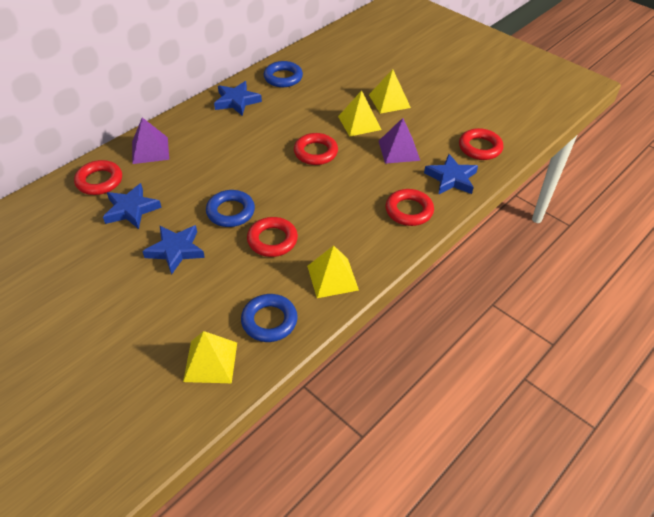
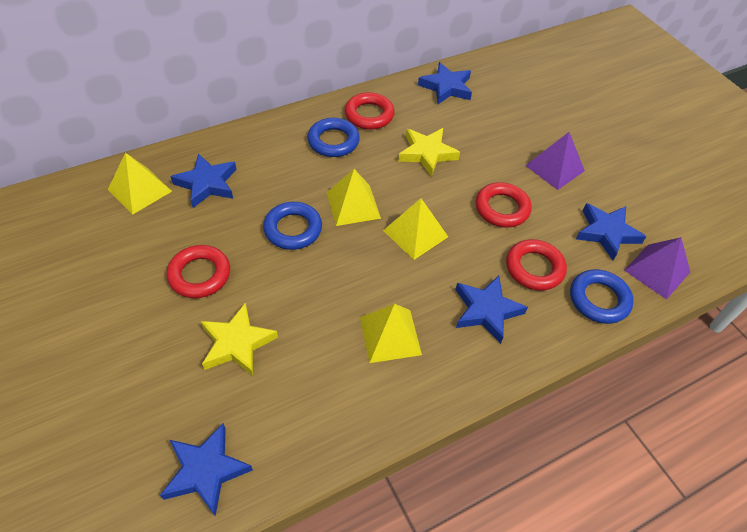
blue star: [103,183,162,229] [142,225,205,275] [214,81,262,116] [424,154,478,195] = 4 -> [160,423,253,516] [170,153,237,208] [418,62,472,104] [455,275,528,344] [576,203,647,260] = 5
red ring: [74,160,122,195] [247,217,298,257] [294,133,338,165] [386,189,434,226] [459,128,503,160] = 5 -> [166,245,230,298] [345,92,395,130] [475,182,532,228] [506,239,567,291] = 4
yellow star: none = 0 -> [201,303,278,376] [398,128,460,177] = 2

